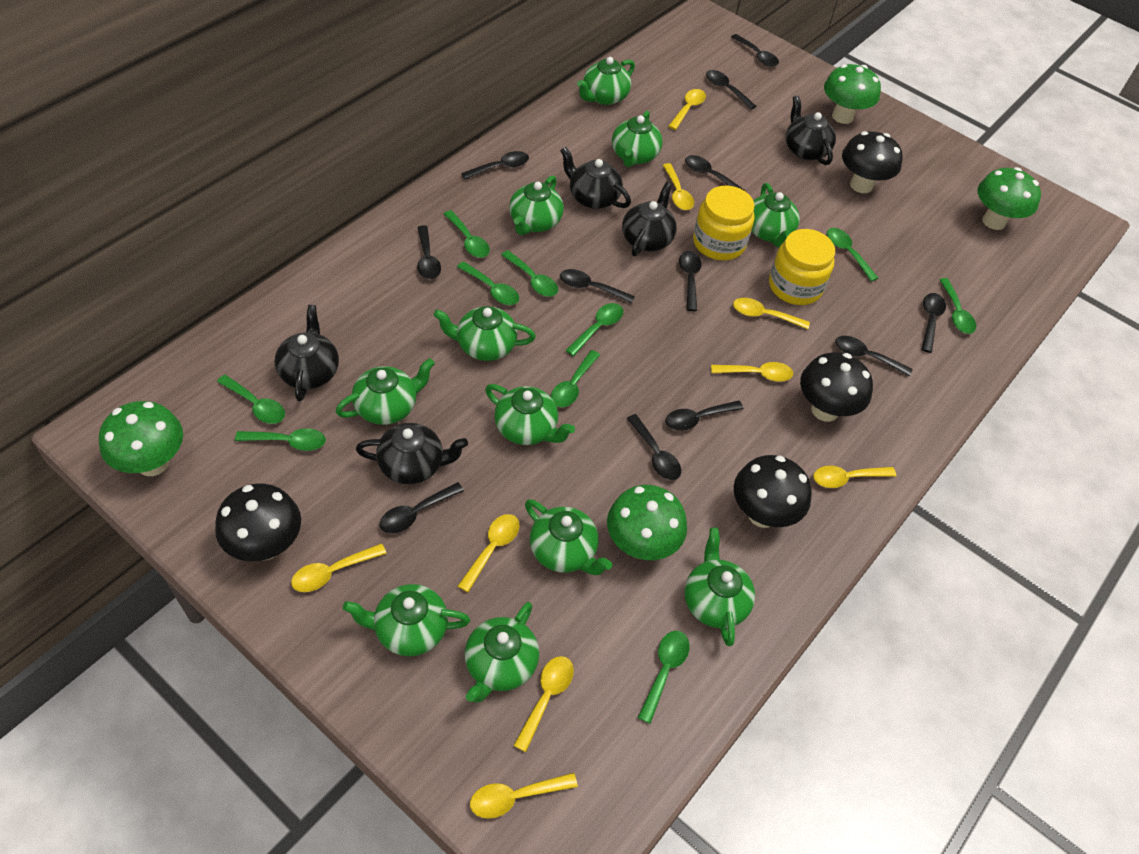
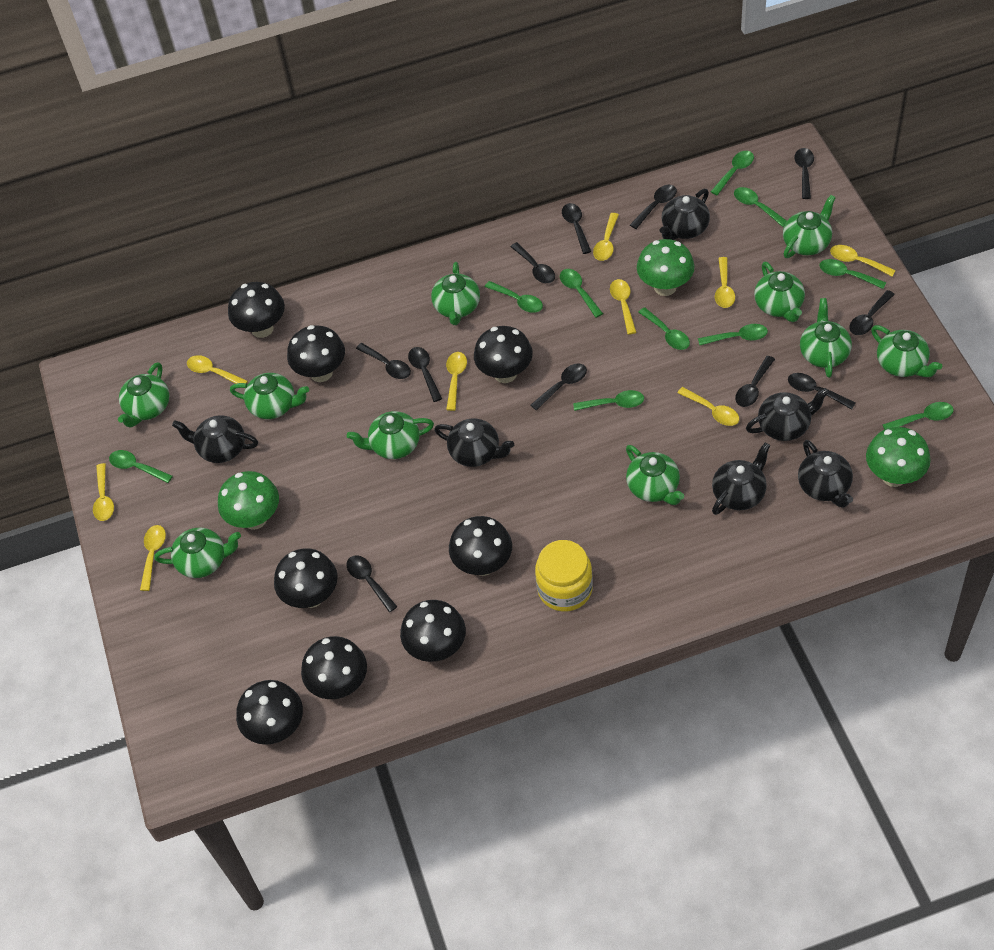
black mushroom: [215,484,301,561] [734,455,812,528] [800,352,873,422] [842,131,903,193] = 4 -> [228,282,285,338] [236,680,303,745] [274,548,338,608] [287,325,345,382] [301,636,367,699] [400,600,466,662] [449,516,512,576] [474,326,533,383] = 8
black spoon: [380,482,464,533] [417,225,441,279] [461,151,529,179] [560,269,635,303] [627,414,681,480] [665,401,744,431] [679,251,702,311] [685,155,746,191] [706,70,756,110] [731,34,779,67] [835,336,912,377] [921,293,946,353] = 12 -> [347,555,397,612] [356,343,411,379] [408,347,442,402] [510,242,555,283] [531,363,587,410] [562,203,592,254] [630,185,677,229] [735,356,775,407] [788,373,855,410] [794,148,814,199] [849,290,895,335] = 11
black teapot: [275,305,339,401] [356,423,468,484] [560,147,631,209] [622,182,677,256] [786,95,836,165] = 5 -> [172,415,258,463] [434,418,514,467] [660,189,710,240] [712,442,770,515] [746,388,829,441] [798,440,853,508] = 6
green mushroom: [99,401,183,476] [607,485,687,560] [824,64,881,124] [978,167,1041,230] = 4 -> [218,471,279,530] [637,239,695,296] [866,427,931,487] = 3
green teapot: [335,358,435,425] [343,584,470,656] [434,306,536,361] [465,602,539,703] [485,384,575,445] [509,175,564,235] [525,499,612,575] [577,57,635,105] [612,111,663,167] [684,528,755,646] [751,183,800,248] = 11 -> [118,362,169,428] [154,527,241,578] [230,373,309,419] [347,411,434,459] [431,262,480,325] [626,445,684,505] [754,262,805,322] [783,195,836,258] [800,298,852,378] [871,325,942,377] = 10
yellow jar: [693,186,755,260] [769,229,835,305] = 2 -> [535,540,593,612] = 1

